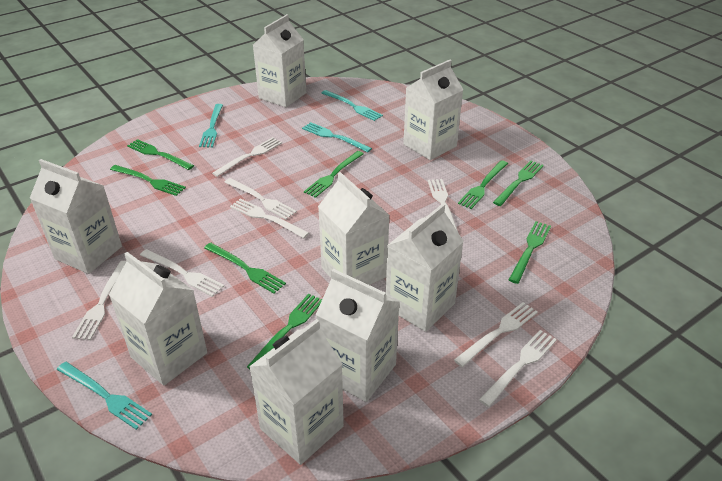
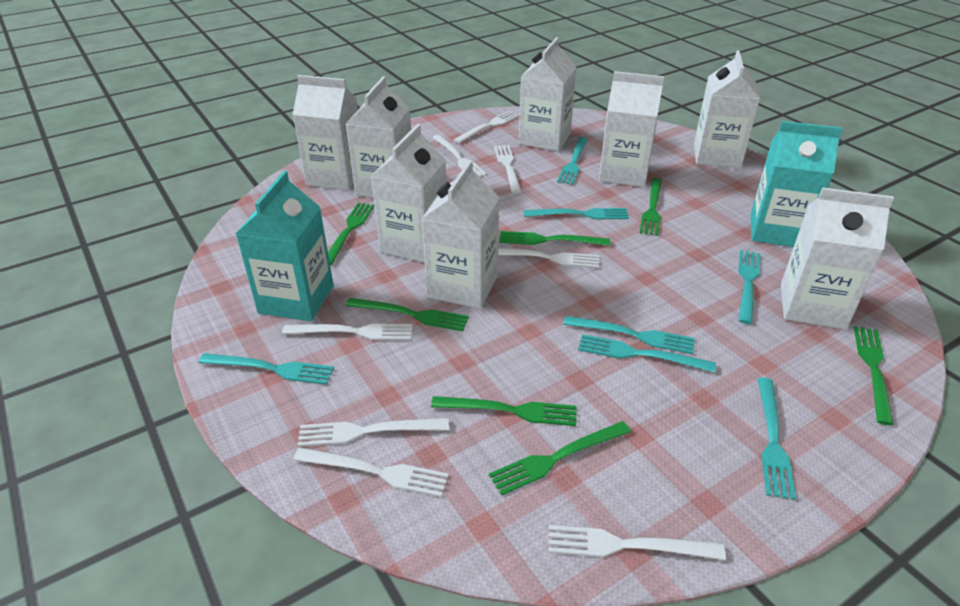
green fork: [110,165,186,196] [127,139,194,170] [204,243,286,294] [247,293,322,369] [304,151,363,198] [458,160,508,209] [493,160,544,206] [509,221,551,284] = 8 -> [328,203,374,265] [346,298,469,331] [431,396,577,426] [489,421,631,495] [499,231,610,246] [640,178,662,236] [854,326,894,426] = 7
turquoise carton: none = 0 -> [235,171,334,321] [751,121,842,247] = 2
turquoise fork: [57,362,152,430] [199,104,223,147] [302,122,372,153] [322,90,383,121] = 4 -> [199,353,334,385] [523,208,629,219] [557,137,588,185] [563,316,695,354] [578,334,716,373] [738,250,760,324] [758,378,796,500] = 7

